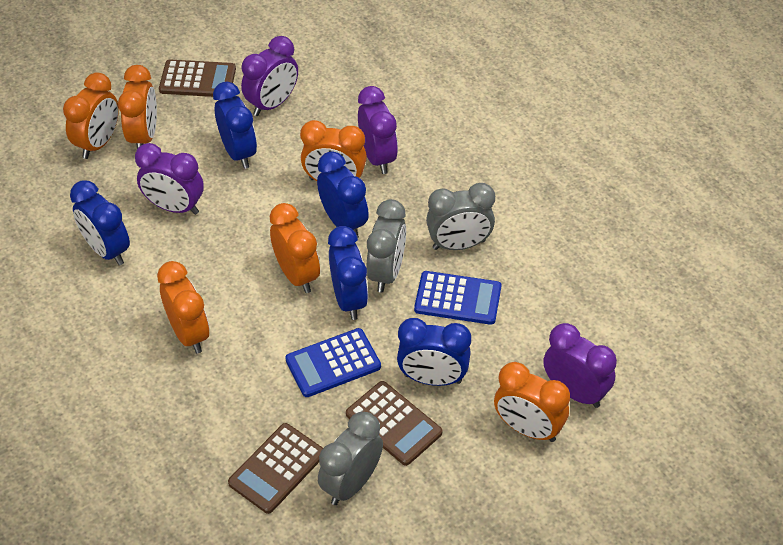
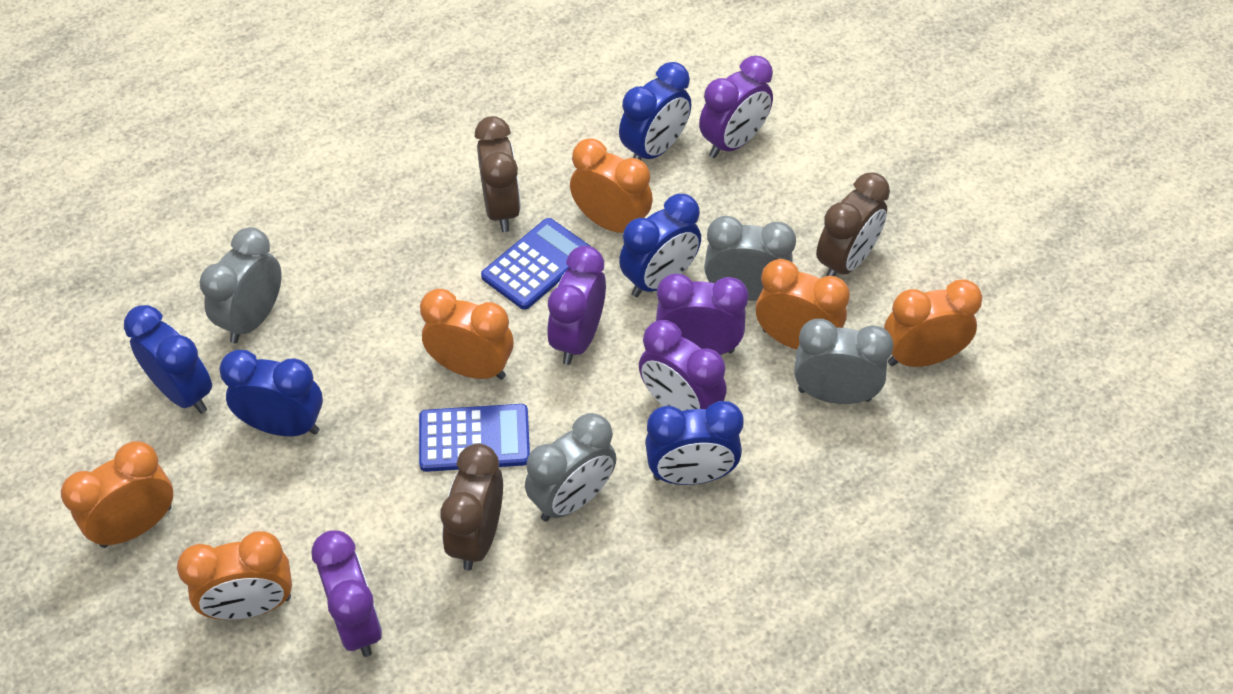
brown calculator: [159,59,236,97] [228,423,323,514] [346,381,443,466] = 3 -> none = 0
brown clock: none = 0 -> [440,444,503,571] [475,116,521,232] [816,172,890,276] = 3
grey clock: [318,412,383,505] [366,199,406,292] [426,183,495,250] = 3 -> [200,227,281,343] [525,413,617,521] [704,216,796,301] [794,319,894,404] = 4
purple clock: [135,143,204,215] [241,36,298,116] [358,86,398,174] [543,323,617,408] = 4 -> [311,530,382,657] [547,246,606,365] [639,320,727,411] [656,274,749,355] [699,56,773,158] = 5

